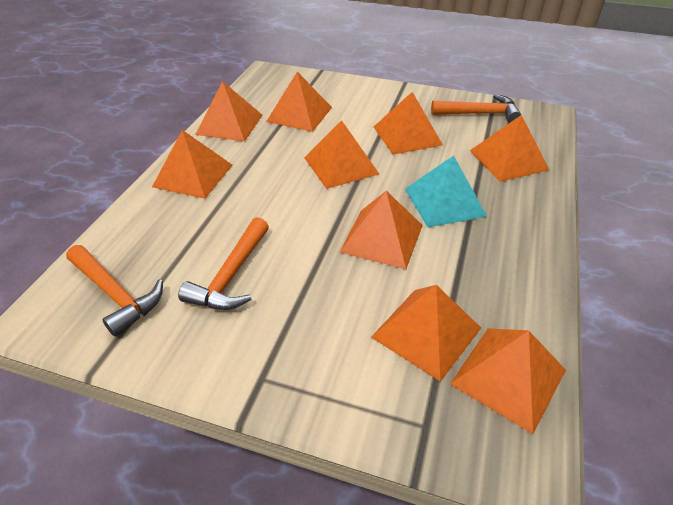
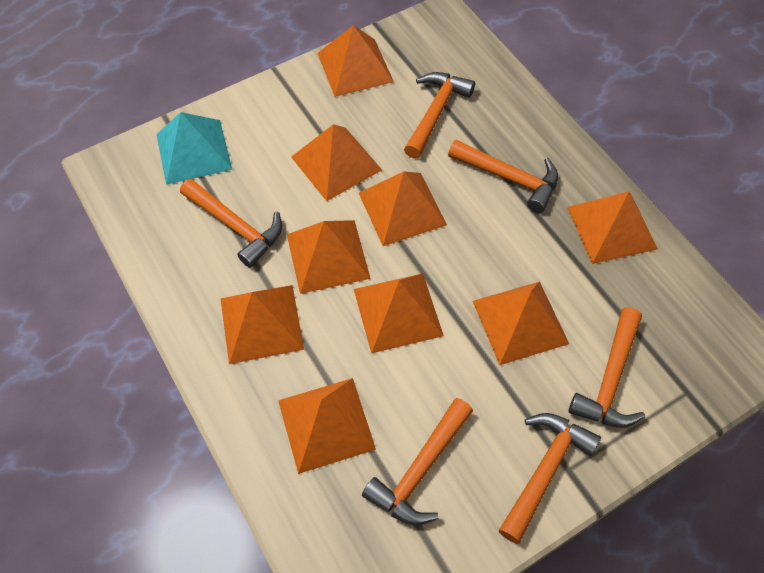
orange hammer: [66,245,163,337] [178,217,269,310] [431,94,521,123] = 3 -> [180,179,282,268] [362,398,473,525] [404,72,475,159] [448,140,558,213] [499,413,601,544] [569,307,645,428] = 6

